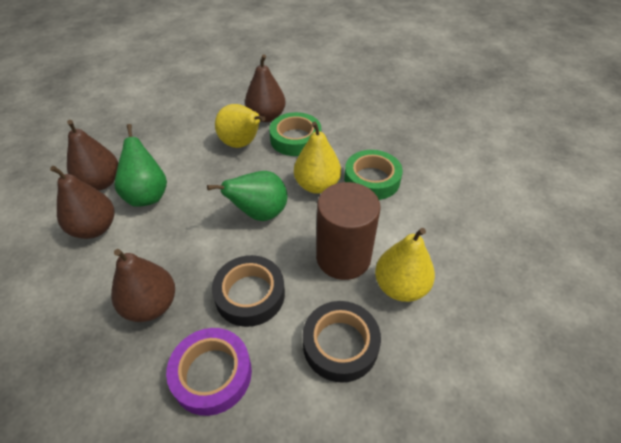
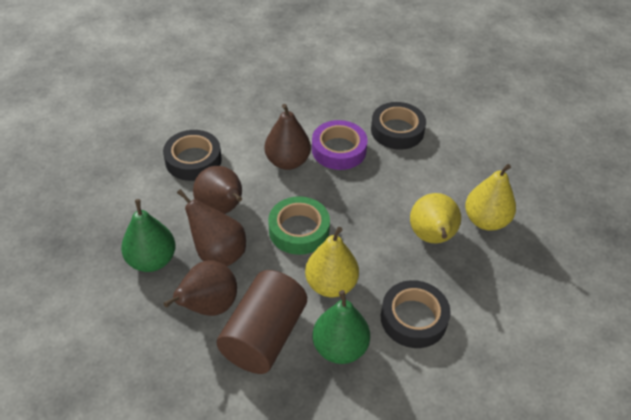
black tape: [212,255,285,327] [303,301,381,383] = 2 -> [163,130,222,181] [371,102,426,150] [381,280,451,348] = 3
green tape: [269,112,321,156] [344,150,403,200] = 2 -> [268,196,330,255] = 1

